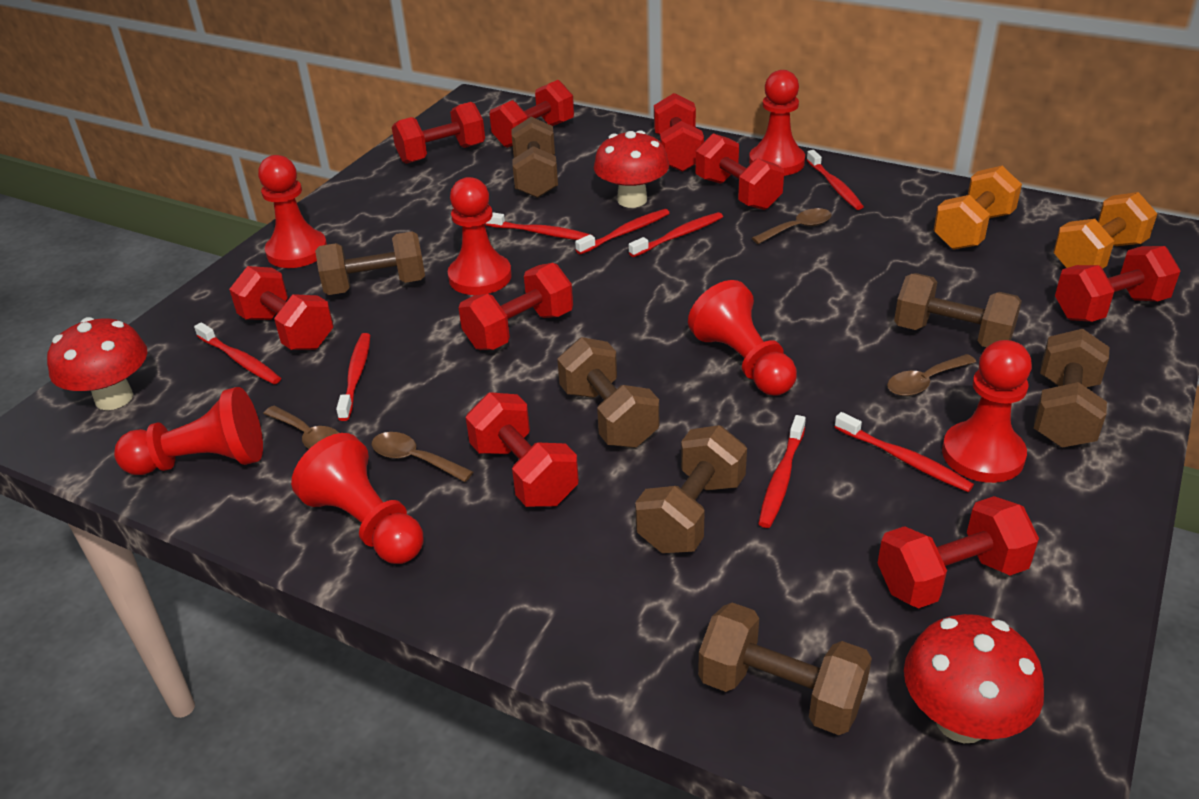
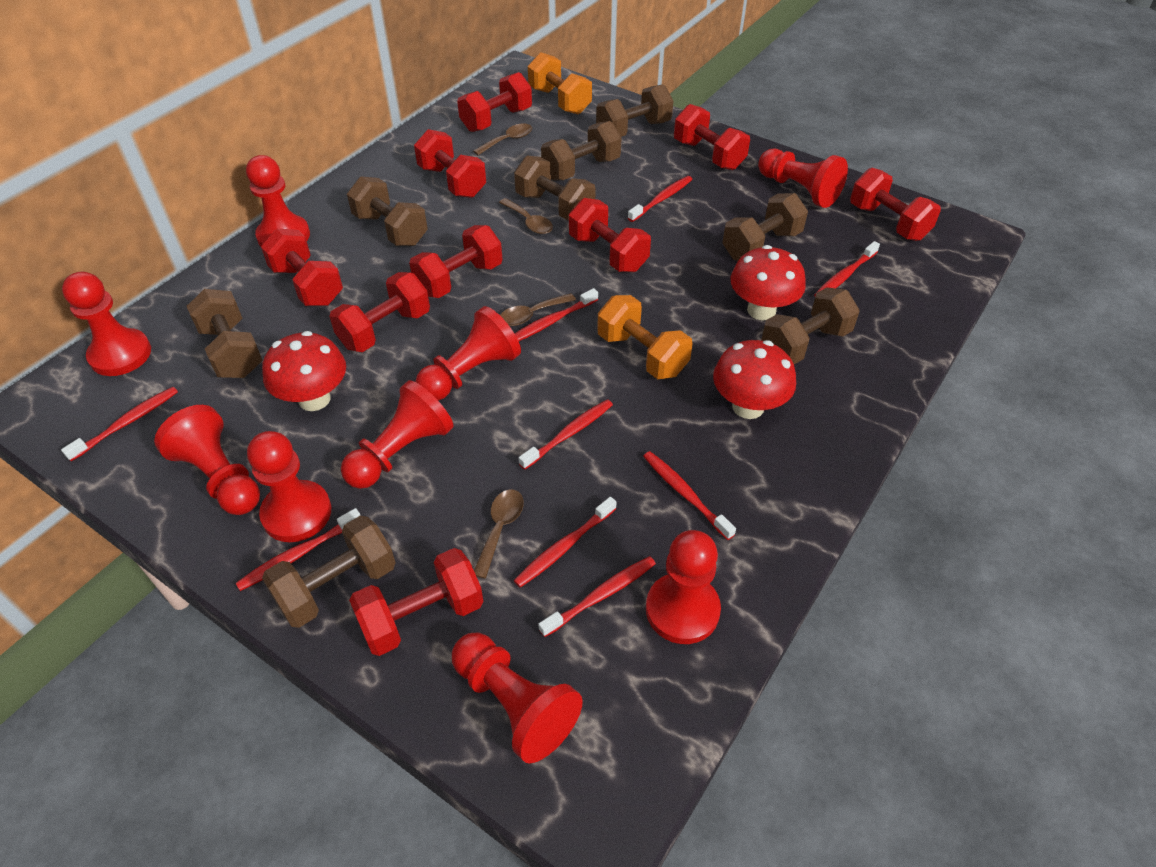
brown dumbbell: [315,231,425,295] [511,117,558,198] [557,337,659,448] [635,425,747,553] [698,603,872,735] [894,273,1022,347] [1034,329,1109,448] = 7 -> [187,289,263,378] [262,516,396,628] [347,176,428,246] [514,156,596,221] [541,121,621,180] [596,84,673,137] [722,193,808,261] [761,287,860,364] = 8
red pawn: [114,387,263,475] [258,155,327,268] [291,433,423,564] [448,177,512,295] [688,280,797,396] [749,70,805,176] [942,340,1032,483] = 7 -> [62,272,151,376] [154,405,260,515] [246,155,310,247] [247,431,331,542] [341,380,453,489] [415,306,521,401] [452,633,583,764] [646,530,721,644] [758,149,848,208] = 9
red toothbrush: [194,322,281,384] [336,333,370,421] [485,212,593,240] [575,209,670,255] [629,212,723,257] [758,415,806,528] [807,150,864,210] [834,412,974,492] = 8 -> [61,387,178,461] [235,508,361,591] [514,497,616,588] [515,288,598,341] [519,399,613,470] [538,556,656,637] [628,176,692,222] [643,451,736,540] [814,241,880,296] = 9

